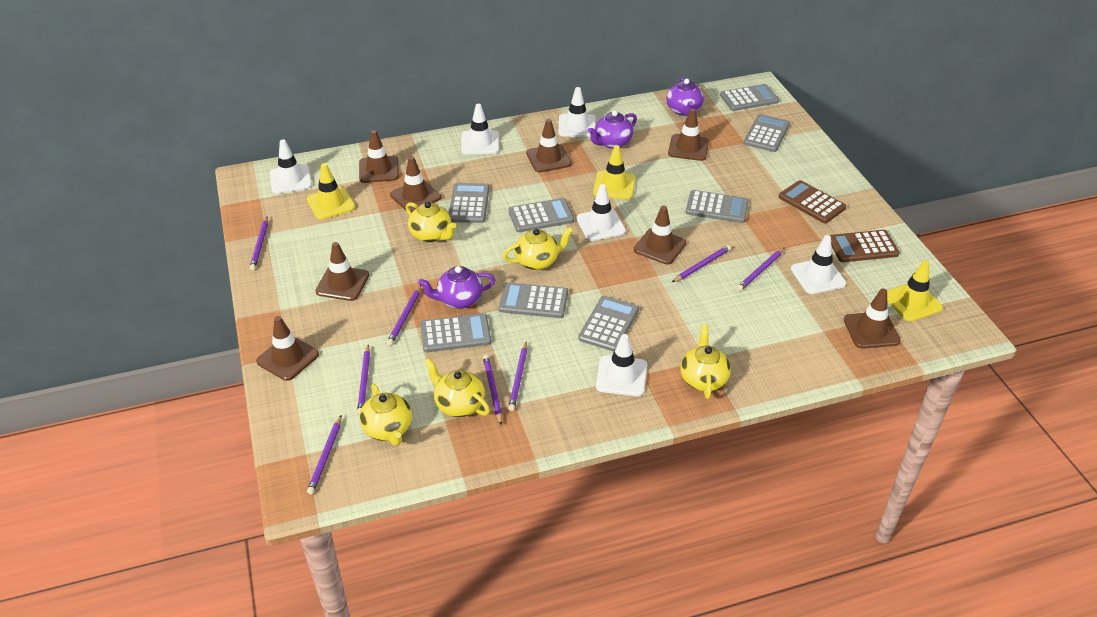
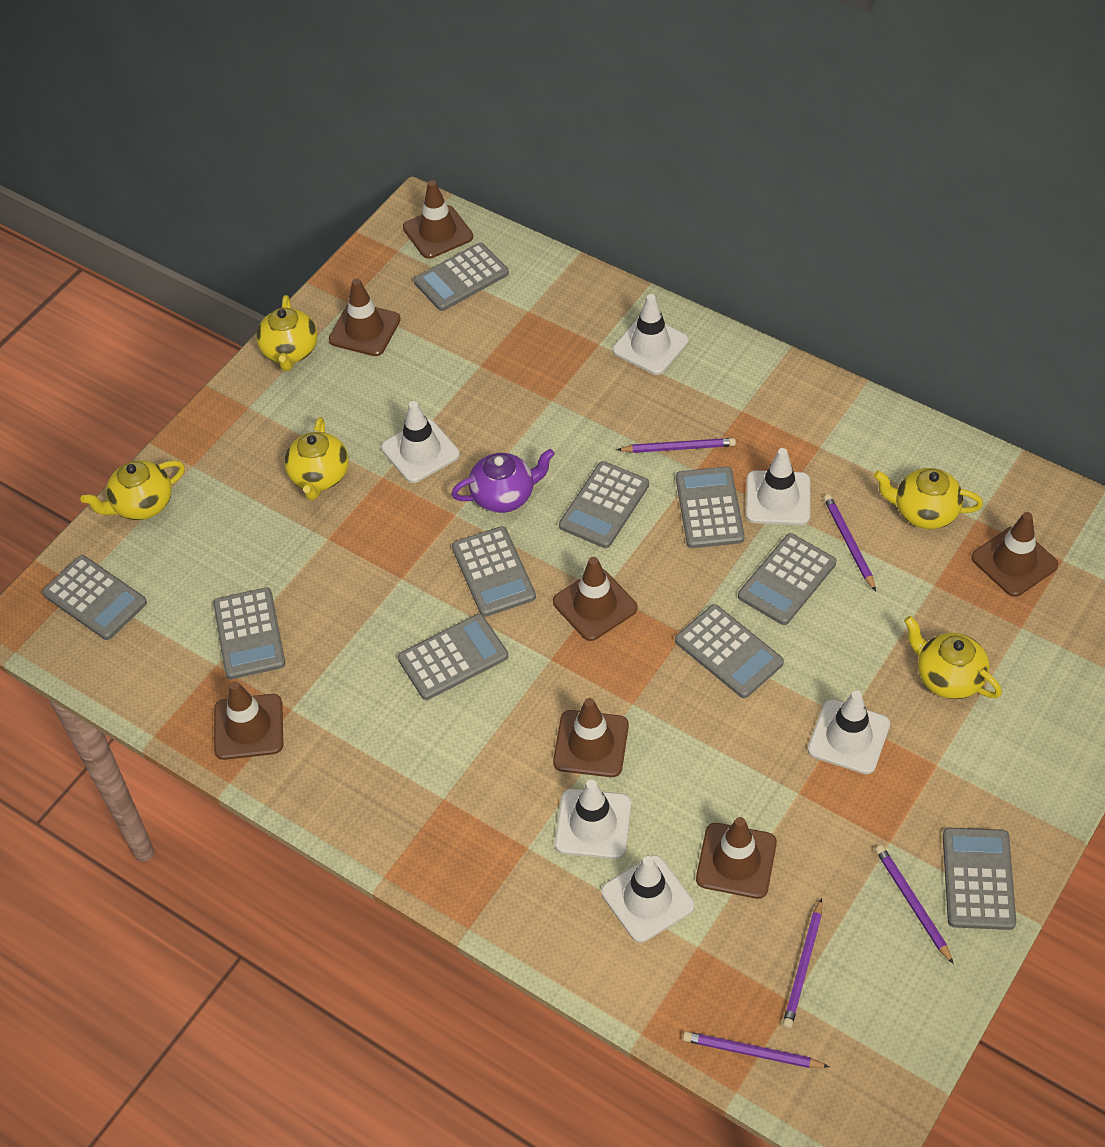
brown calculator: [779,180,846,223] [829,230,900,262] = 2 -> none = 0
brown traffic cone: [256,316,319,381] [315,242,369,301] [359,130,399,183] [390,156,441,212] [526,119,571,172] [634,206,686,265] [668,108,709,161] [844,289,901,349] = 8 -> [214,681,283,760] [329,278,401,356] [403,180,473,259] [553,557,638,641] [553,698,629,777] [696,817,777,899] [971,512,1058,597] = 7
grey calculator: [420,313,491,352] [449,183,489,223] [499,282,568,318] [508,198,574,232] [578,296,639,352] [686,190,749,223] [720,84,779,111] [744,114,790,152] = 8 -> [42,555,147,640] [213,588,285,679] [398,614,508,700] [414,243,509,311] [452,526,536,617] [559,461,649,548] [675,604,784,698] [676,467,745,548] [738,533,836,625] [943,828,1016,930] = 10
purple pencil: [250,217,268,270] [307,416,341,494] [357,345,370,415] [387,285,421,345] [483,355,502,425] [508,342,527,411] [672,245,731,282] [737,248,785,291] = 8 -> [617,438,736,453] [683,1031,829,1068] [783,898,822,1029] [824,494,876,591] [875,845,954,964] = 5
purple teapot: [418,266,495,309] [588,111,637,149] [666,77,704,116] = 3 -> [451,449,555,513] = 1
yellow traffic cone: [307,163,355,220] [593,146,636,199] [887,260,943,321] = 3 -> none = 0

